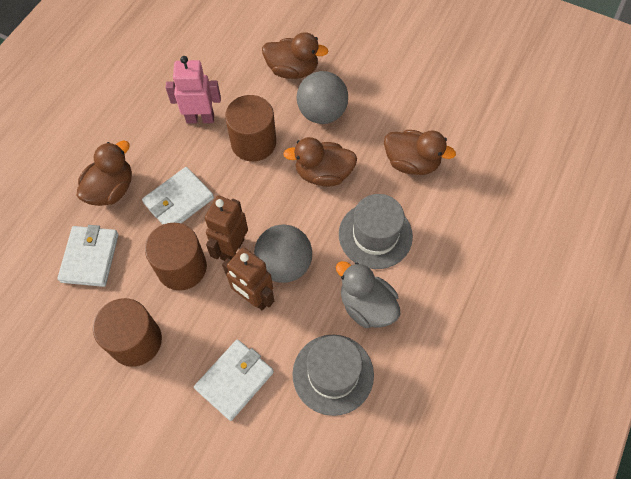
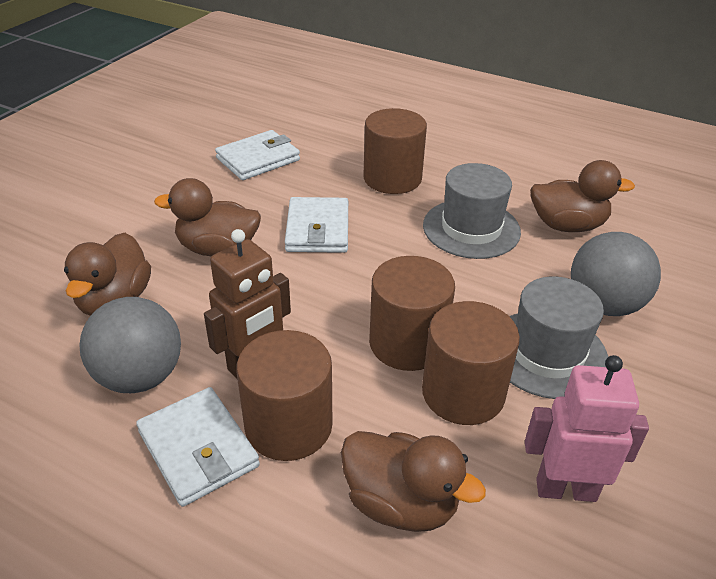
brown cylinder: [93,298,162,367] [145,223,207,290] [225,95,276,161] = 3 -> [236,330,332,461] [363,108,427,194] [369,256,455,371] [422,301,520,425] = 4
brown robot: [205,195,248,261] [222,247,274,310] = 2 -> [204,229,291,378] = 1
grey duck: [336,261,400,328] = 1 -> none = 0

